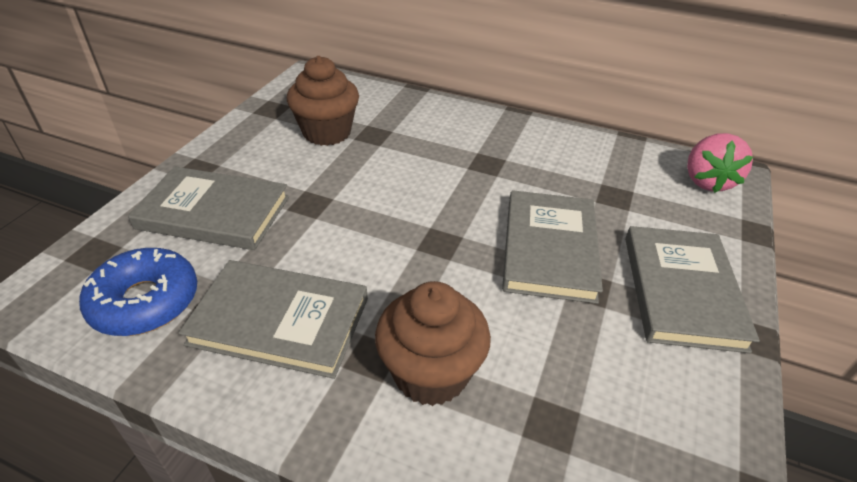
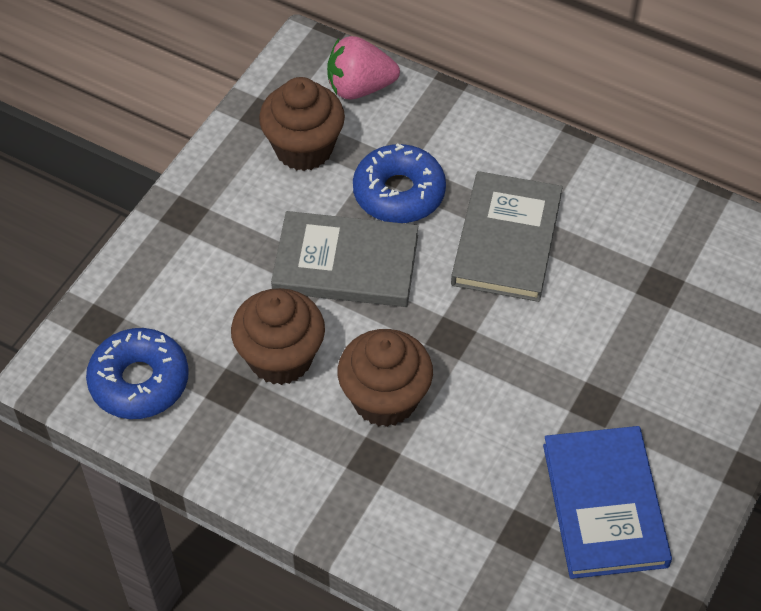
blue book: none = 0 -> [543,426,672,579] = 1
blue donut: [79,248,197,336] = 1 -> [86,328,189,419] [353,143,446,223] = 2
brown cupcake: [287,56,359,146] [375,281,491,406] = 2 -> [231,288,325,385] [259,77,345,171] [338,329,433,427] = 3
grey book: [128,167,289,250] [179,260,368,379] [502,190,603,304] [625,226,760,353] = 4 -> [271,211,418,307] [451,171,563,302] = 2

